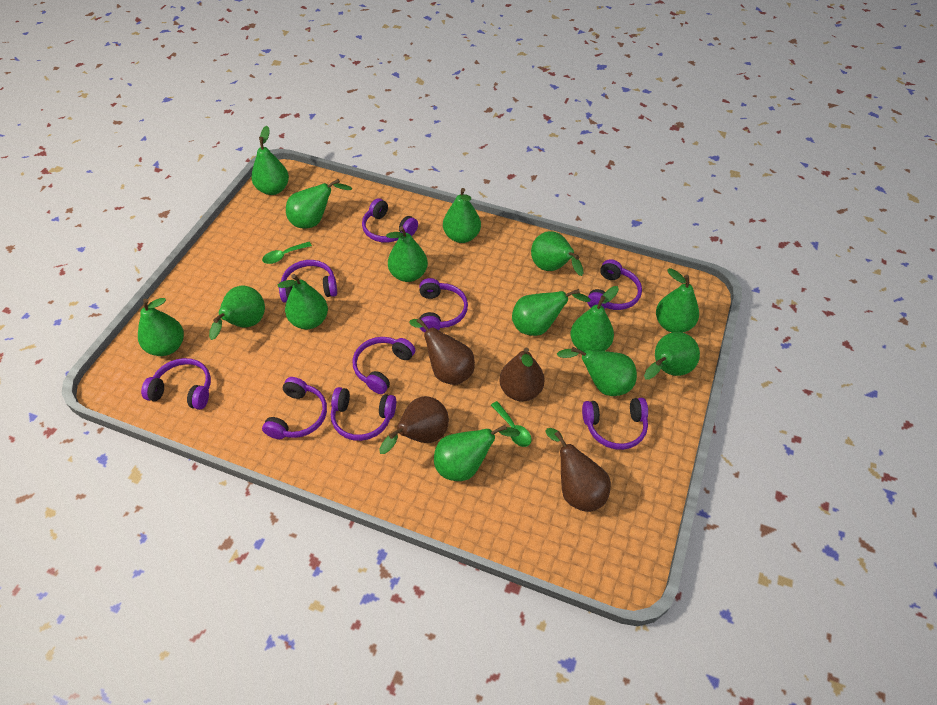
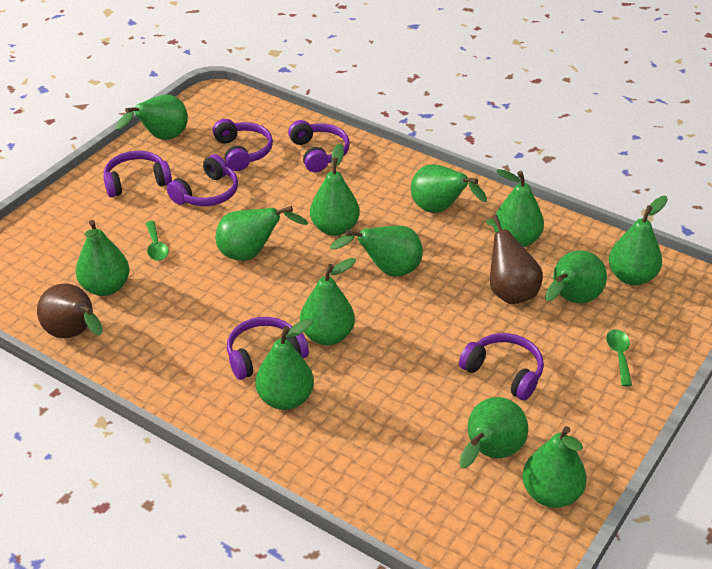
brown pear: [379,396,449,454] [409,318,475,385] [499,347,545,401] [545,428,611,512] = 4 -> [37,283,103,338] [486,215,543,304] = 2
green pear: [138,298,184,356] [209,286,265,340] [251,126,289,195] [278,274,328,329] [286,179,353,228] [386,226,428,282] [434,425,520,481] [443,188,481,243] [512,289,591,336] [531,231,584,276] [557,347,637,396] [570,286,619,352] [644,332,700,380] [656,268,699,333] = 14 -> [76,220,130,296] [116,95,188,140] [215,206,308,261] [256,318,314,410] [300,258,356,345] [310,143,360,236] [330,225,423,277] [411,164,487,213] [459,397,528,468] [493,169,544,247] [523,426,587,508] [545,250,607,303] [609,196,668,285] = 13
purple headphones: [141,358,211,410] [262,377,327,439] [279,260,337,303] [331,387,396,441] [353,337,415,394] [362,198,418,243] [419,278,468,332] [582,398,648,450] [587,259,642,310] = 9 -> [103,151,172,197] [167,154,238,206] [213,119,273,171] [227,317,309,380] [288,120,350,172] [459,333,544,400] = 6

